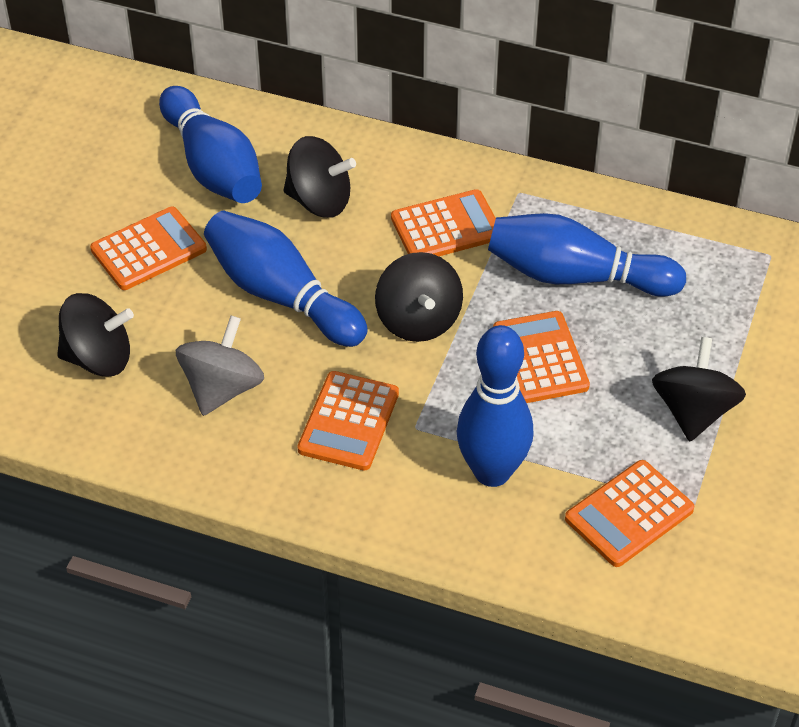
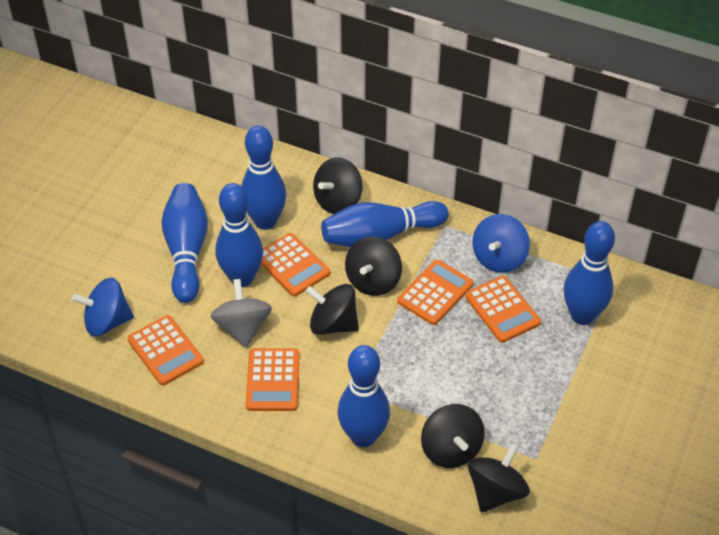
black spinning top: [57,293,134,377] [283,136,356,218] [375,252,463,342] [652,337,746,441] = 4 -> [306,284,359,335] [313,157,362,214] [345,236,402,296] [421,404,485,468] [468,443,530,513] = 5
blue bowling pin: [159,86,262,203] [204,211,367,347] [457,325,534,487] [488,213,686,297] = 4 -> [162,183,208,303] [215,183,263,287] [241,126,286,230] [321,201,449,247] [338,345,390,447] [564,221,615,325] = 6
blue spinning top: none = 0 -> [72,278,134,337] [473,214,530,273] = 2

